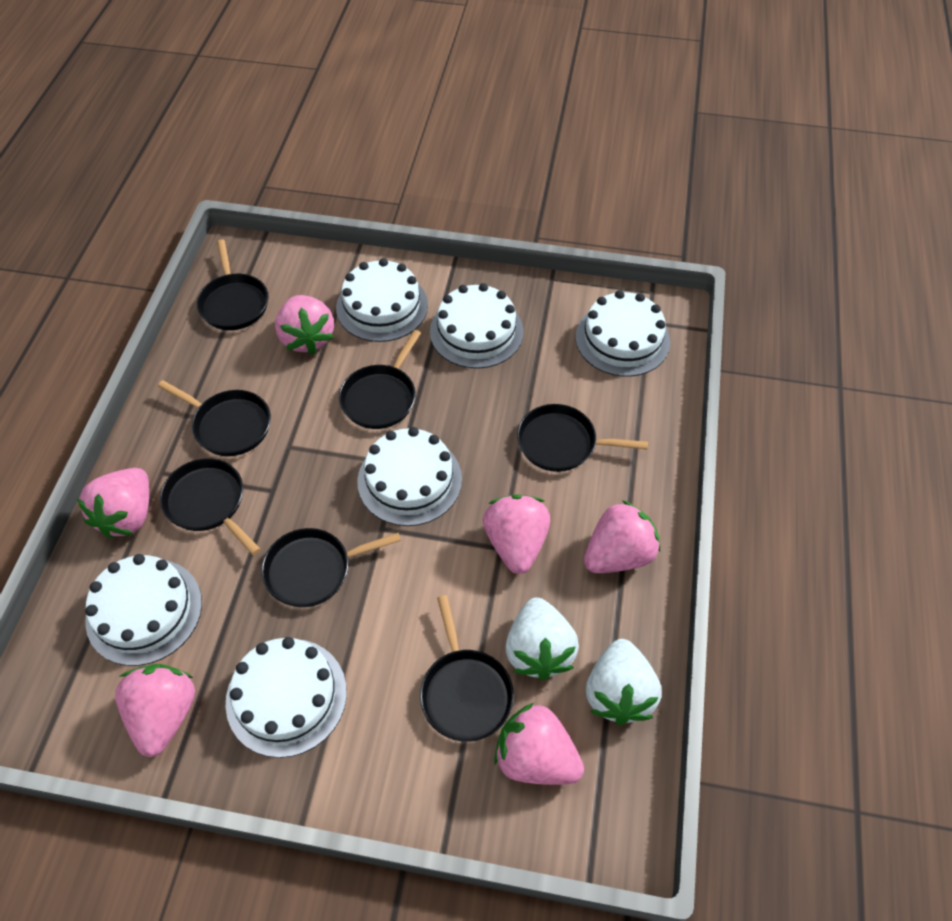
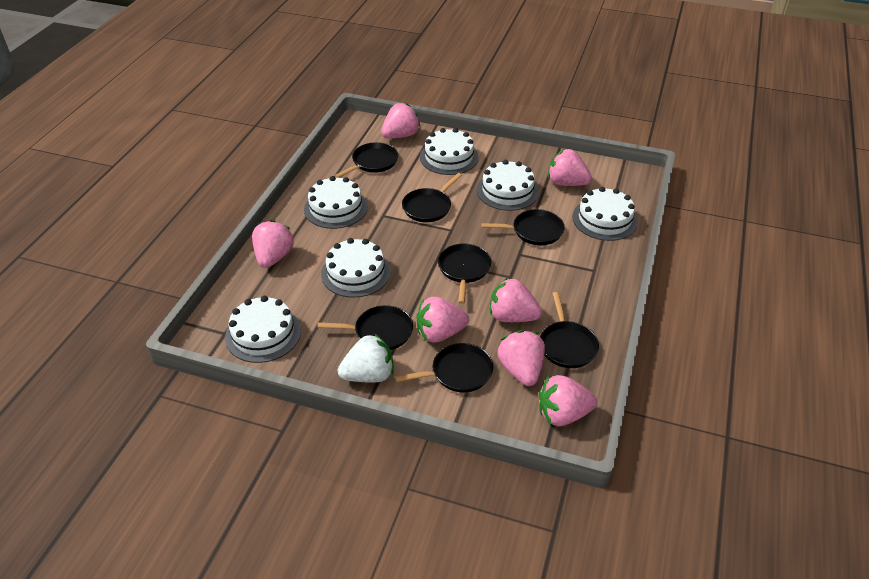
pink strawberry: [77,468,149,538] [115,664,195,757] [275,295,334,354] [483,494,550,574] [494,703,584,785] [584,500,660,573] = 6 -> [252,220,294,268] [381,103,421,139] [416,297,469,342] [490,277,542,322] [498,330,545,386] [539,375,597,426] [548,149,592,186] = 7
white strawberry: [505,597,579,681] [586,639,662,725] = 2 -> [338,334,394,382] = 1

